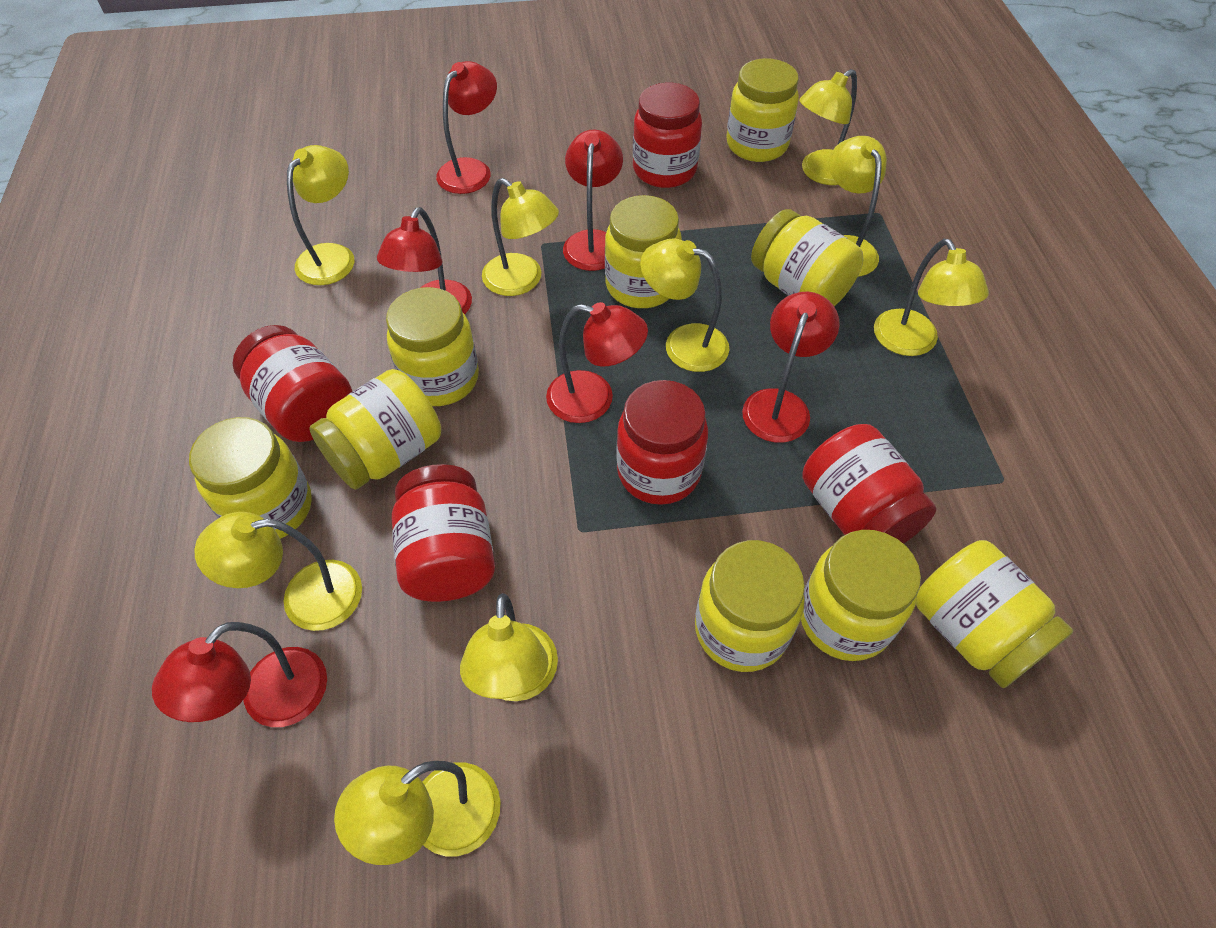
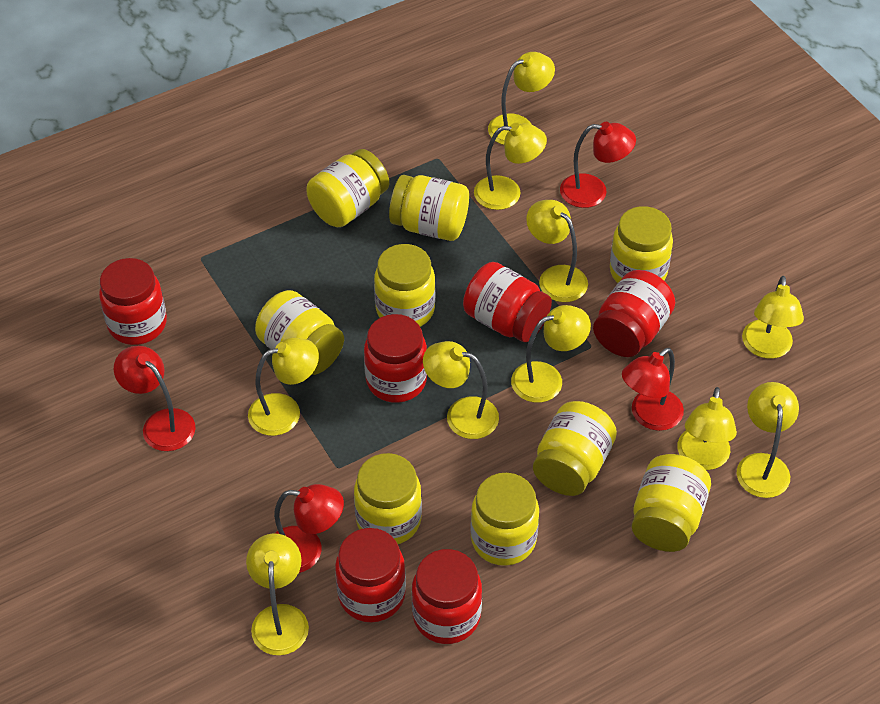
red jar: [233,325,352,442] [392,464,495,602] [616,380,708,505] [633,83,702,188] [802,424,937,544] = 5 -> [99,258,167,345] [335,528,406,622] [364,314,427,403] [412,549,482,644] [463,262,552,342] [593,270,675,357] = 6
red lamp: [152,622,327,727] [377,207,472,314] [436,61,497,194] [546,302,648,423] [563,130,623,271] [742,292,839,443] = 6 -> [114,346,196,451] [274,484,344,573] [560,122,636,208] [622,348,684,431] = 4
yellow lamp: [194,512,362,631] [287,145,354,285] [334,761,500,865] [460,593,558,701] [482,178,559,296] [640,238,729,372] [799,69,857,185] [829,136,887,277] [874,239,989,356] = 9 -> [246,533,309,655] [248,338,319,436] [423,341,499,439] [474,123,547,210] [488,52,555,145] [511,305,591,403] [526,200,588,302] [677,387,737,470] [737,382,799,498] [742,276,804,359] = 10

